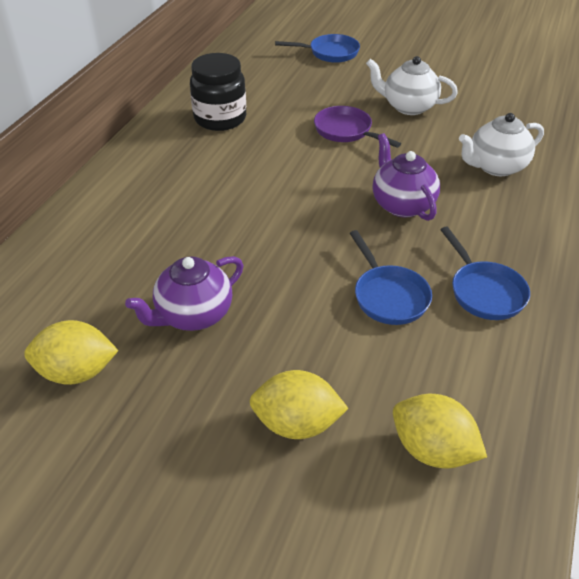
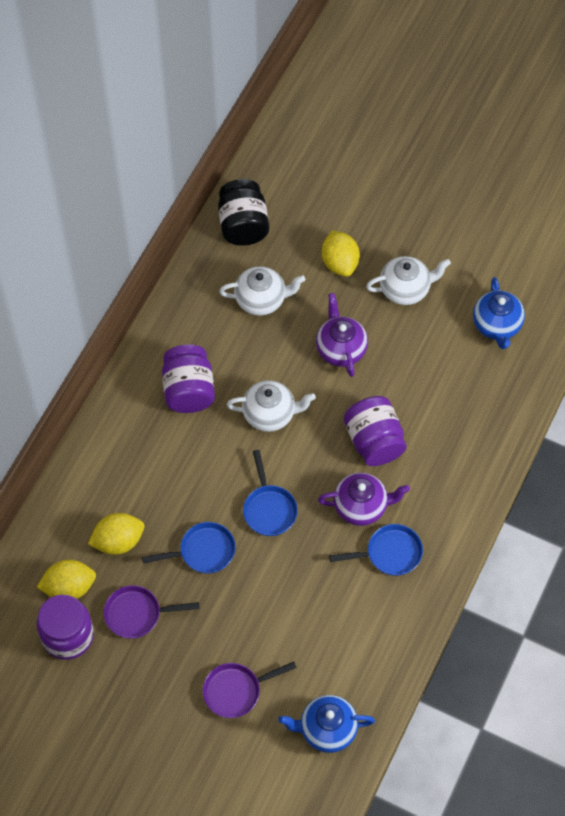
blue teapot: none = 0 -> [278,695,375,753] [473,277,525,349] = 2
purple jar: none = 0 -> [37,595,94,660] [162,345,215,413] [344,396,407,466] = 3
purple pan: [314,106,401,148] = 1 -> [104,585,199,639] [203,662,297,718] = 2
white teapot: [366,56,458,115] [459,113,544,176] = 2 -> [219,266,305,316] [227,380,316,432] [366,256,451,305] = 3

